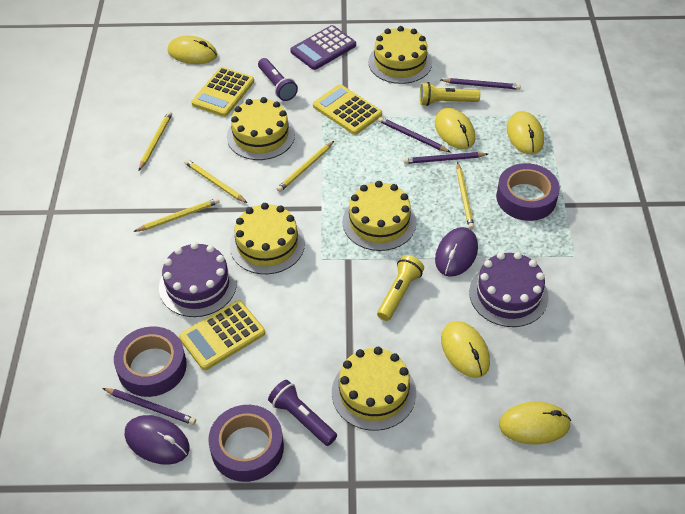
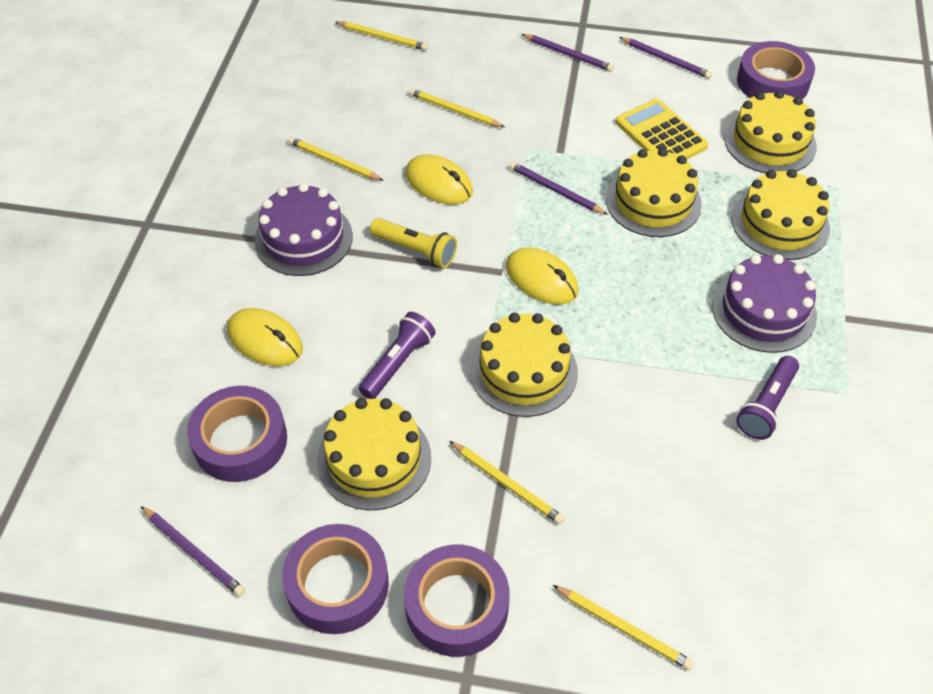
purple calculator: [290,25,356,70] = 1 -> none = 0
purple mouse: [125,415,189,465] [435,227,478,277] = 2 -> none = 0
purple tape: [114,326,187,397] [208,405,284,482] [496,163,560,221] = 3 -> [187,386,287,482] [282,524,389,634] [404,545,510,657] [737,41,815,99] = 4
yellow calculator: [179,300,265,370] [191,67,254,117] [313,84,382,135] = 3 -> [616,99,708,159] = 1
yellow flashlight: [377,255,424,321] [420,82,480,106] = 2 -> [370,218,457,268] = 1
yellow mouse: [168,36,217,64] [435,108,475,149] [441,321,490,378] [499,402,571,444] [507,111,544,154] = 5 -> [227,308,303,366] [405,155,473,205] [506,247,579,304] = 3

